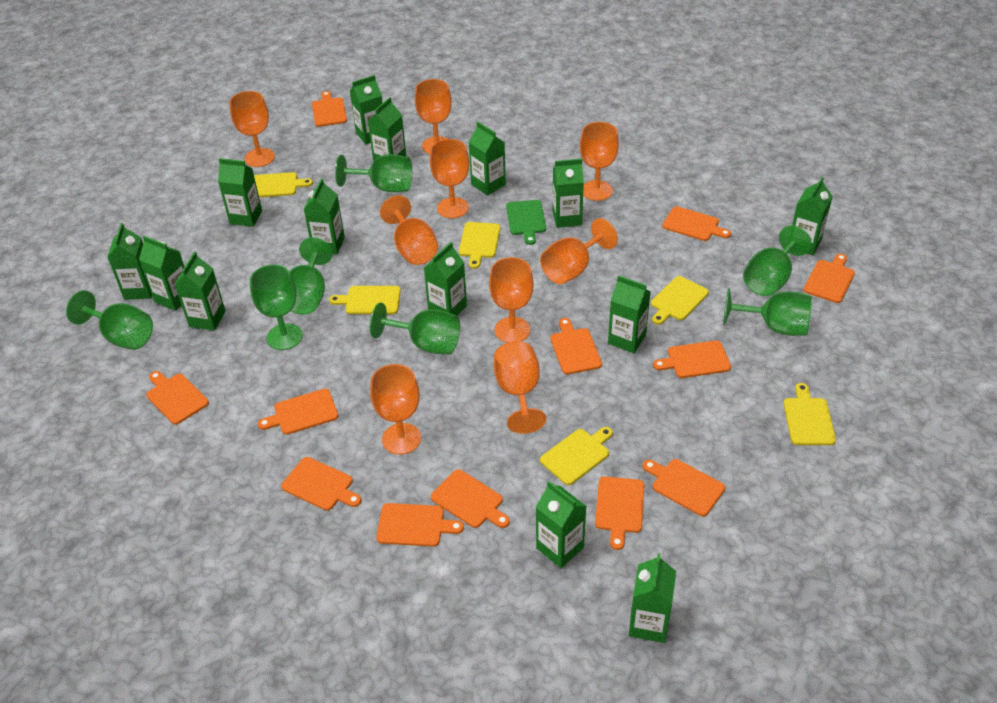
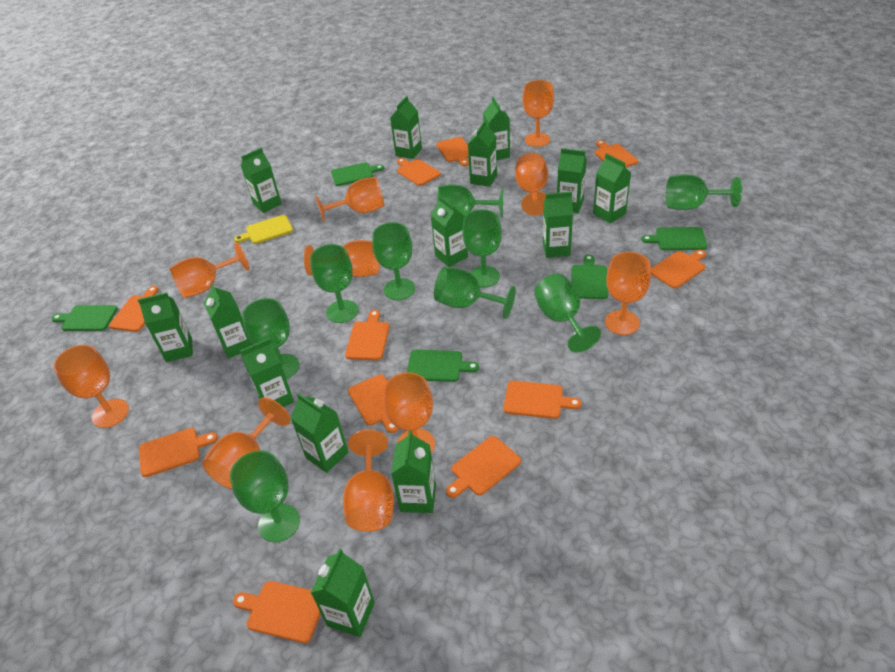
green cutting board: [506,200,546,245] = 1 -> [51,305,118,331] [331,162,384,186] [407,350,479,382] [572,255,608,299] [641,227,707,250] = 5
green goblet: [66,290,153,350] [250,265,303,350] [289,237,333,315] [335,154,412,192] [370,302,460,354] [723,288,812,336] [743,225,812,296] = 7 -> [230,451,300,542] [242,298,299,379] [310,244,358,323] [372,222,415,300] [434,267,516,319] [437,184,503,217] [462,209,502,287] [534,274,601,352] [665,174,742,210] = 9
orange cutting board: [146,371,209,425] [258,389,338,435] [281,457,361,511] [312,91,347,127] [376,503,464,547] [431,469,510,528] [550,318,602,374] [595,476,644,550] [642,459,725,516] [653,340,731,378] [662,206,731,241] [804,254,855,303] = 12 -> [109,286,159,332] [139,428,218,477] [233,581,321,643] [345,310,390,360] [348,374,399,433] [397,158,441,186] [436,137,469,166] [446,436,521,498] [503,381,582,419] [594,140,638,168] [651,250,706,288] = 11
orange goblet: [229,91,275,167] [370,364,421,455] [380,195,438,265] [415,79,452,154] [430,139,469,218] [489,257,534,343] [494,341,546,434] [540,218,618,284] [580,122,619,201] = 9 -> [53,345,129,428] [170,242,249,298] [202,397,291,489] [304,240,380,277] [315,177,384,223] [343,429,394,532] [383,372,435,454] [515,153,548,215] [523,80,554,147] [605,252,651,335] = 10
yellow cutting board: [254,172,313,198] [329,286,401,314] [459,222,500,269] [540,427,613,485] [651,276,709,325] [783,383,836,445] = 6 -> [234,215,293,244] = 1

